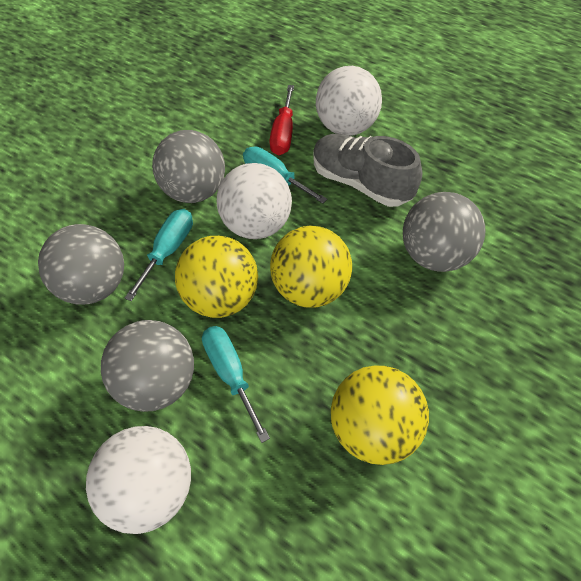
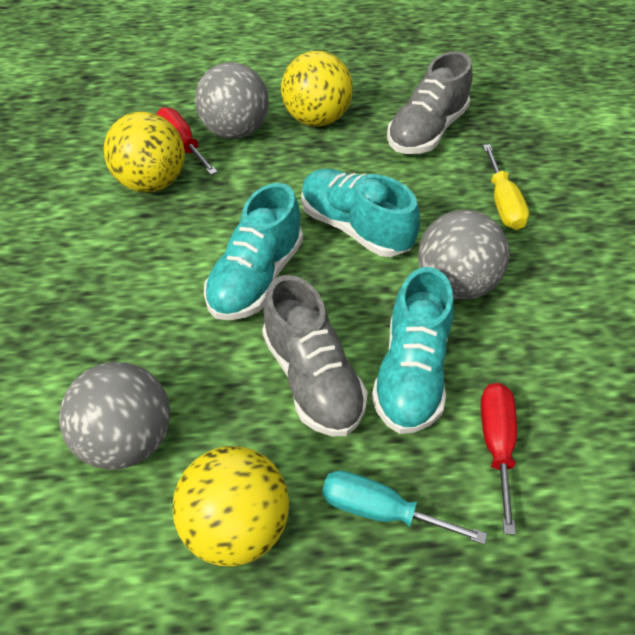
grey ball: [38,224,124,305] [101,320,194,412] [152,130,225,203] [403,192,486,272] = 4 -> [59,362,170,470] [195,62,269,139] [418,210,509,299] = 3
grey shoe: [313,134,422,207] = 1 -> [262,275,368,436] [387,51,473,154] = 2
red screwdriver: [270,85,294,155] = 1 -> [156,107,218,175] [481,383,517,535] = 2
turquoise screwdriver: [125,209,193,301] [202,326,270,443] [243,147,328,204] = 3 -> [322,470,487,545] = 1
turquoise shoe: none = 0 -> [204,183,303,320] [301,169,420,257] [372,267,454,434] = 3
white ball: [86,426,191,534] [217,163,292,239] [316,66,382,136] = 3 -> none = 0
yellow screwdriver: none = 0 -> [483,144,529,230] = 1

